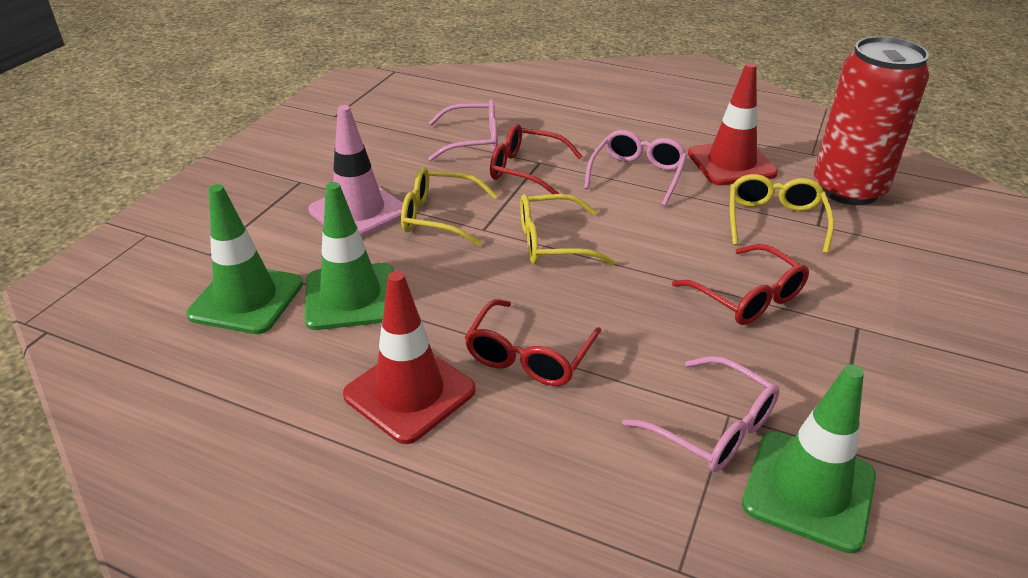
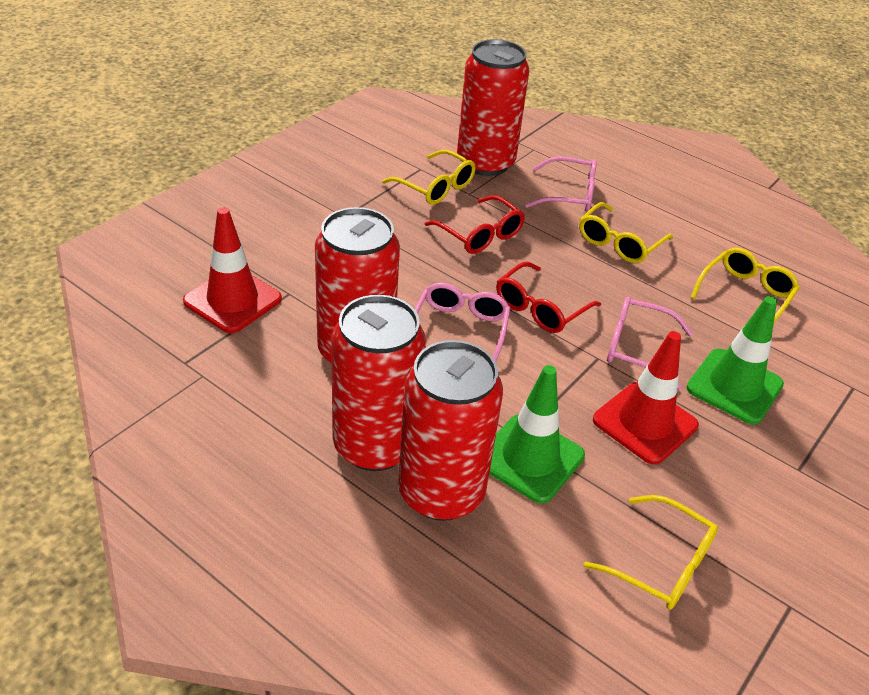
green traffic cone: [186,184,303,334] [304,182,394,330] [742,364,876,553] = 3 -> [489,365,585,504] [687,296,784,425] = 2
pink traffic cone: [309,105,403,237] = 1 -> none = 0
red can: [814,37,929,205] = 1 -> [315,207,400,364] [331,295,426,471] [398,340,503,521] [457,39,529,176] = 4
red glasses: [465,299,601,386] [490,124,583,194] [672,244,809,325] = 3 -> [424,195,525,254] [496,262,601,333] = 2
yellow glasses: [401,167,498,246] [520,194,615,265] [730,174,834,254] = 3 -> [382,150,476,205] [579,202,673,263] [584,495,718,610] [691,248,800,322] = 4

